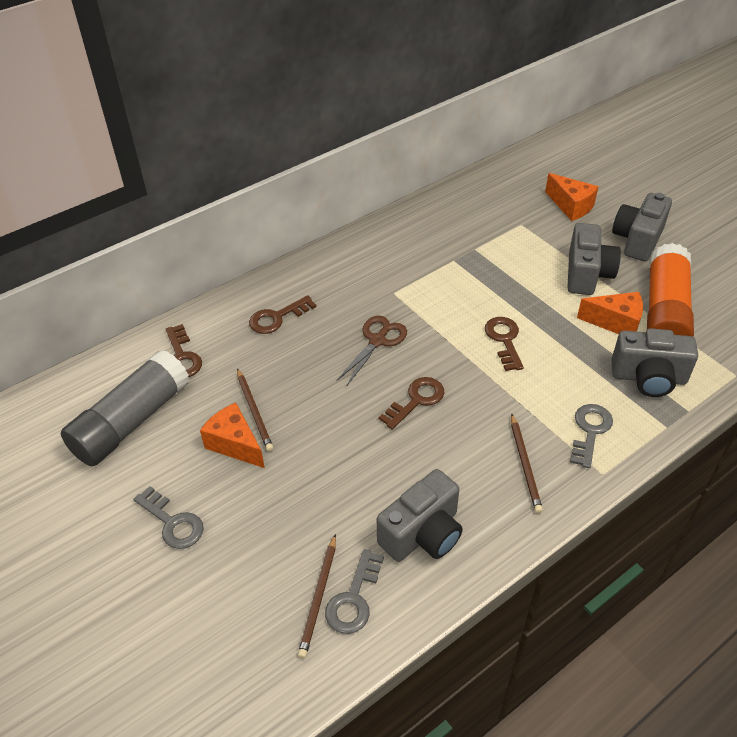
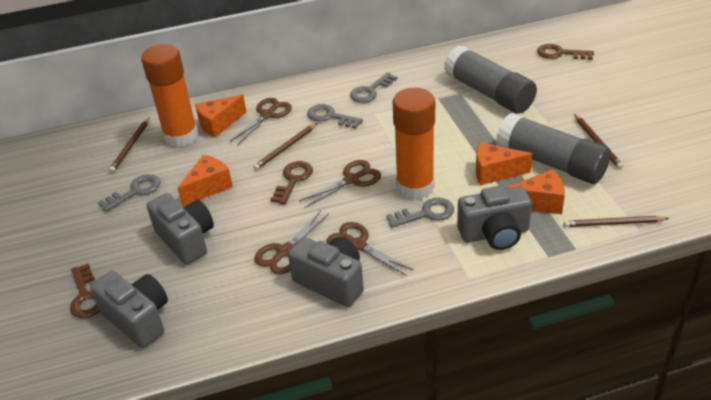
brown key: [166,324,202,377] [249,295,316,334] [379,377,444,430] [485,317,524,371] = 4 -> [70,263,100,318] [270,161,313,205] [537,44,594,60] = 3
brown pencil: [237,368,274,452] [298,534,336,659] [511,413,543,513] = 3 -> [109,117,150,172] [253,123,317,170] [564,216,669,227] [574,114,623,169] = 4
brown scissors: [336,316,407,385] = 1 -> [230,98,292,145] [254,210,329,275] [299,160,381,208] [326,222,414,276] = 4
grey glue stick: [61,350,190,466] = 1 -> [444,46,537,113] [496,113,611,184] = 2
grey key: [133,486,204,549] [325,549,384,634] [570,404,613,468] = 3 -> [98,174,161,212] [307,104,363,129] [350,72,397,103] [386,198,454,228] = 4
orange cheese: [200,403,265,468] [545,173,598,221] [577,292,643,334] = 3 -> [177,155,233,207] [195,94,246,138] [476,142,532,185] [505,169,565,214] = 4
orange glue stick: [647,243,694,337] = 1 -> [141,44,198,147] [392,88,435,200] = 2

